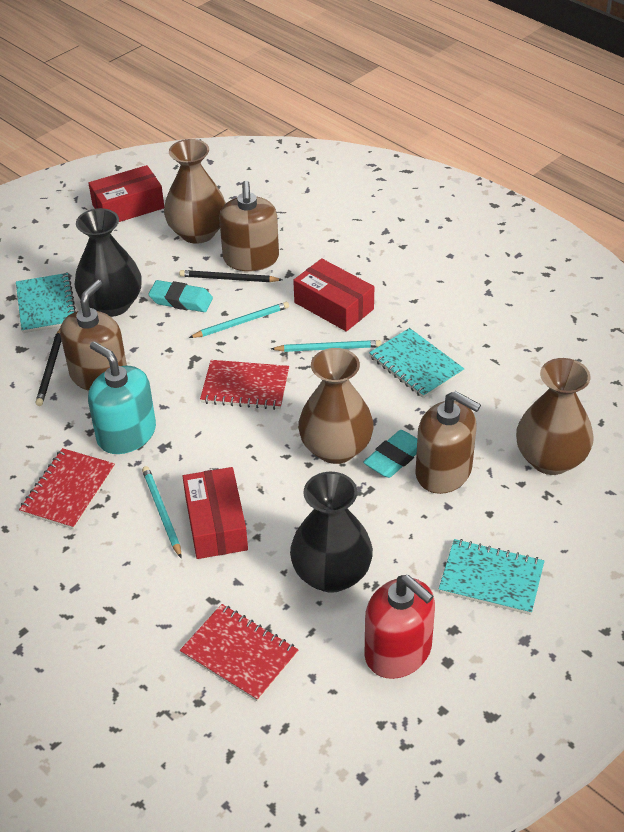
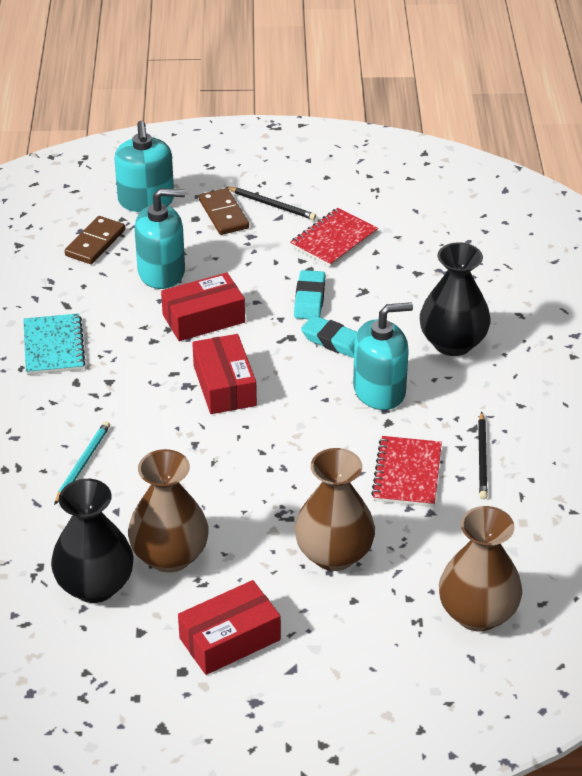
brown domino: none = 0 -> [65,216,125,264] [199,188,249,235] = 2
brown soap dispenser: [60,280,127,391] [219,181,279,271] [415,391,481,494] = 3 -> none = 0
red notebook: [19,448,115,530] [180,604,298,702] [200,360,289,410] = 3 -> [290,208,378,267] [371,436,442,507] = 2
red soap dispenser: [365,575,435,679] = 1 -> none = 0
turquoise notebook: [16,273,76,333] [369,328,464,398] [439,539,544,615] = 3 -> [23,313,86,375] = 1
turquoise pencil: [142,466,181,558] [189,302,289,338] [271,340,382,352] = 3 -> [54,421,110,505] = 1
turquoise soap dispenser: [88,341,156,454] = 1 -> [115,121,174,212] [135,188,185,289] [353,302,413,410] = 3

